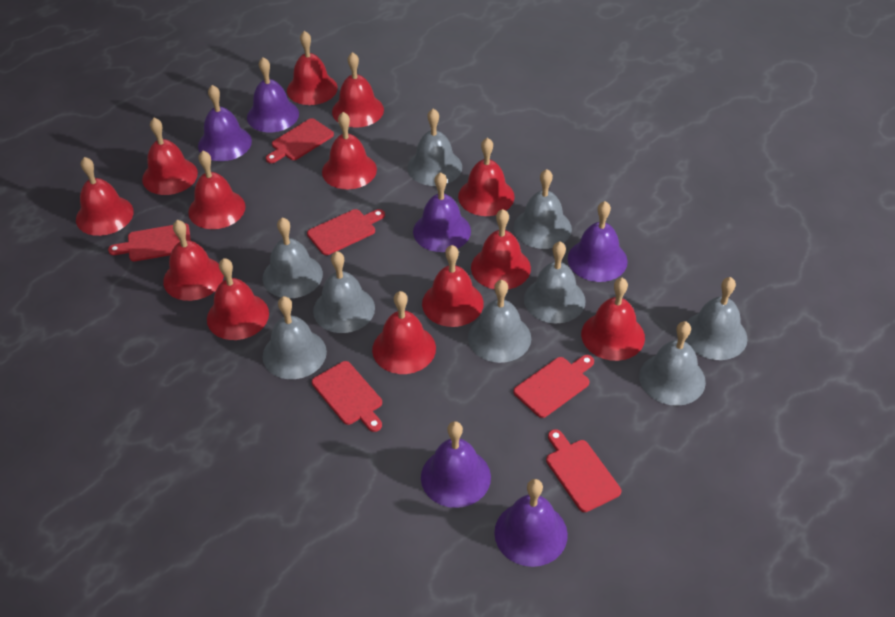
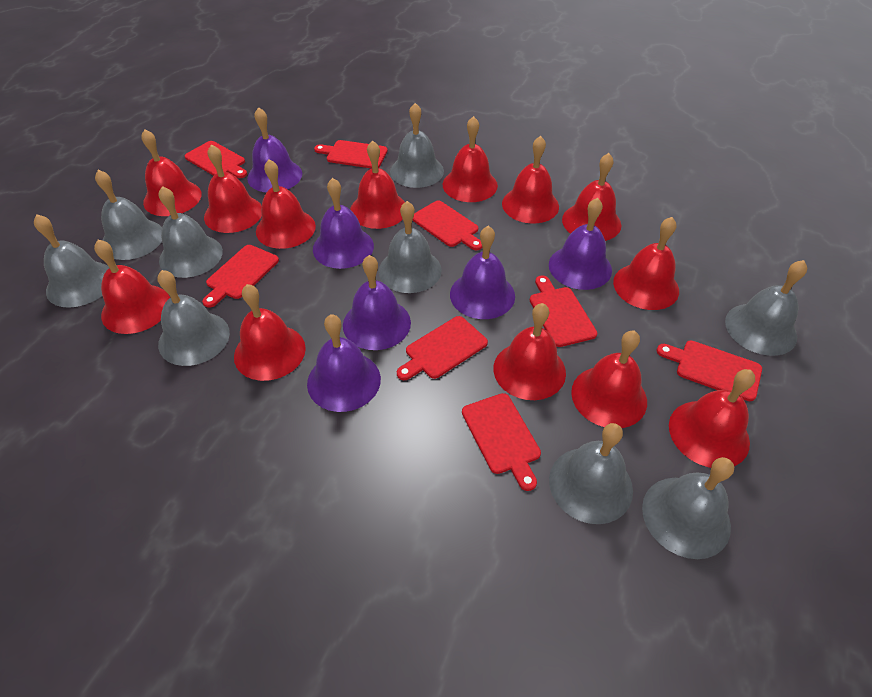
red cutting board: [108,223,191,261] [266,118,334,163] [307,209,385,255] [312,361,382,432] [513,355,594,418] [546,429,621,512] = 6 -> [185,141,247,178] [202,245,279,308] [314,140,388,169] [397,316,488,380] [412,201,482,250] [462,393,541,491] [530,275,597,347] [657,341,762,401] = 8

